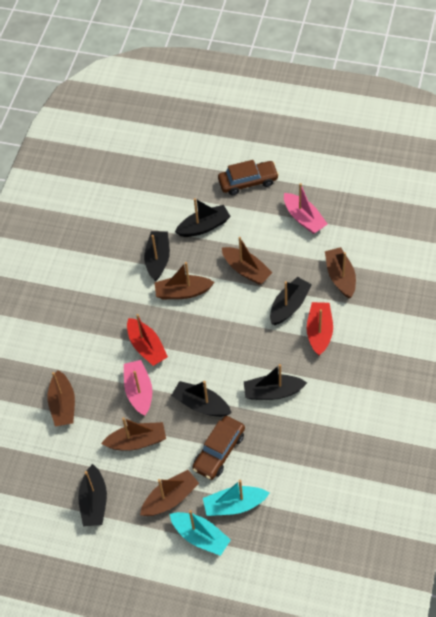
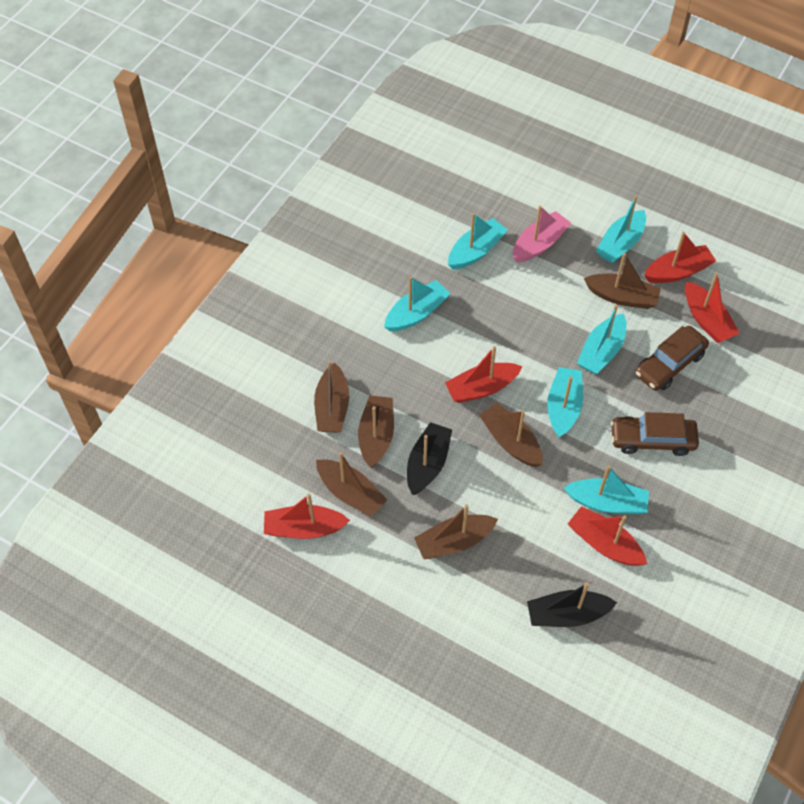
black boat: [78,464,107,526] [144,231,170,281] [171,381,232,417] [175,198,231,237] [244,364,307,400] [270,277,312,325] = 6 -> [407,422,452,495] [527,582,617,627] = 2
pink boat: [124,360,152,416] [284,183,327,234] = 2 -> [513,206,571,262] = 1
red boat: [127,314,168,366] [307,302,333,356] = 2 -> [264,494,350,539] [445,346,523,403] [568,506,647,566] [644,232,716,283] [685,272,740,343] = 5
turquoise boat: [170,510,231,556] [203,480,269,516] = 2 -> [384,277,450,332] [448,213,508,270] [547,367,583,438] [564,465,649,514] [577,305,626,374] [596,195,646,263] = 6

